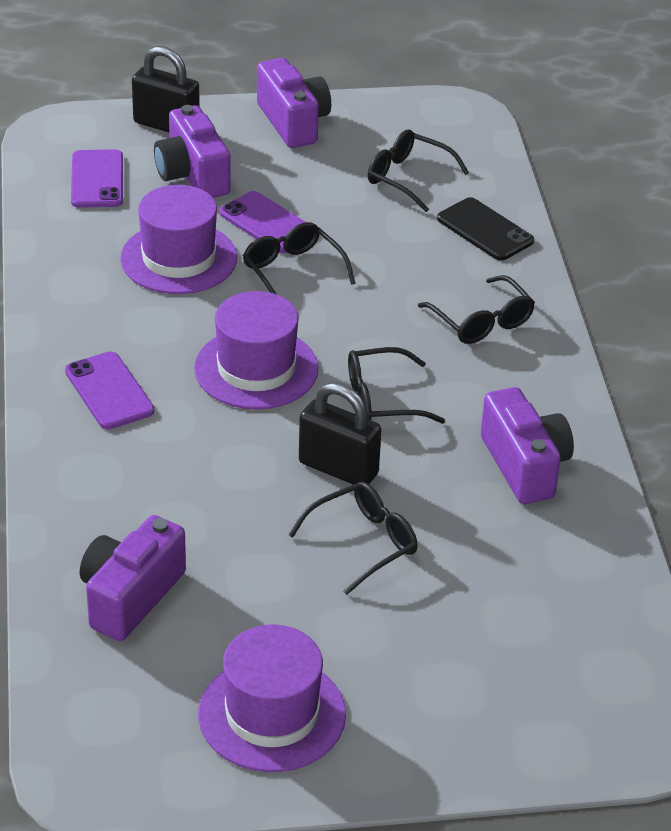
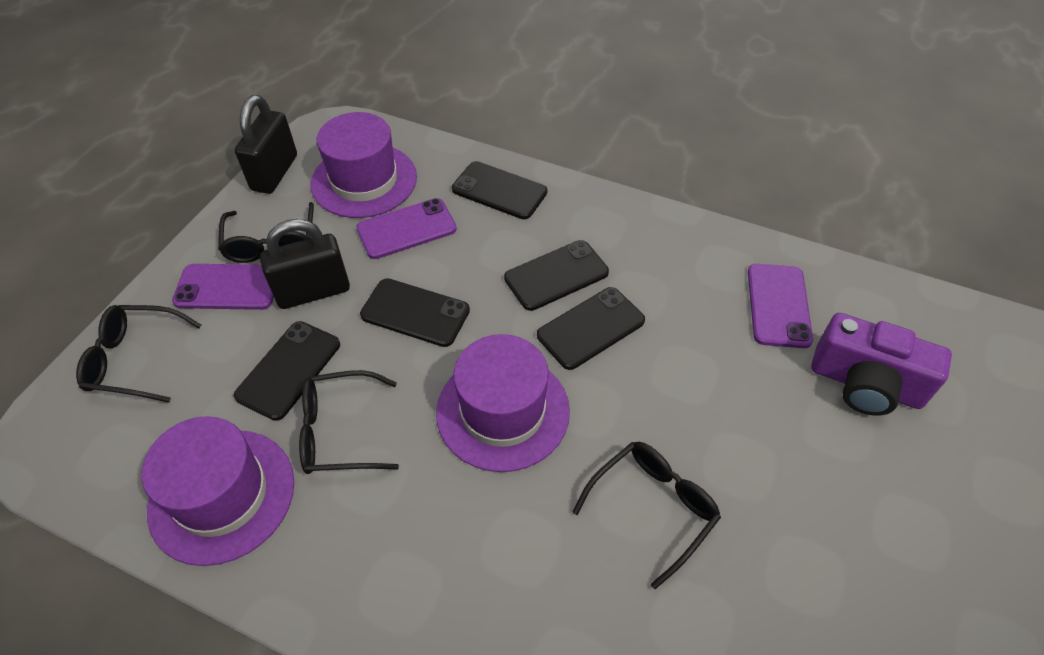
black glasses: [243,222,356,294] [288,482,418,595] [348,347,445,424] [368,129,469,212] [418,275,535,344] = 5 -> [76,305,201,403] [218,202,314,263] [299,370,399,474] [573,442,721,589] = 4
black phone: [437,197,534,261] = 1 -> [234,321,340,421] [360,278,470,347] [452,161,547,219] [504,240,609,311] [537,287,645,370] = 5
purple camera: [80,515,186,641] [154,105,231,198] [257,58,331,148] [481,387,574,504] = 4 -> [811,313,952,416] = 1

